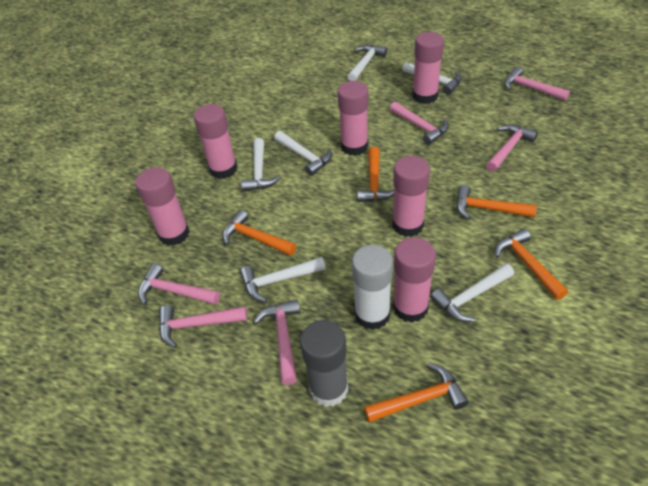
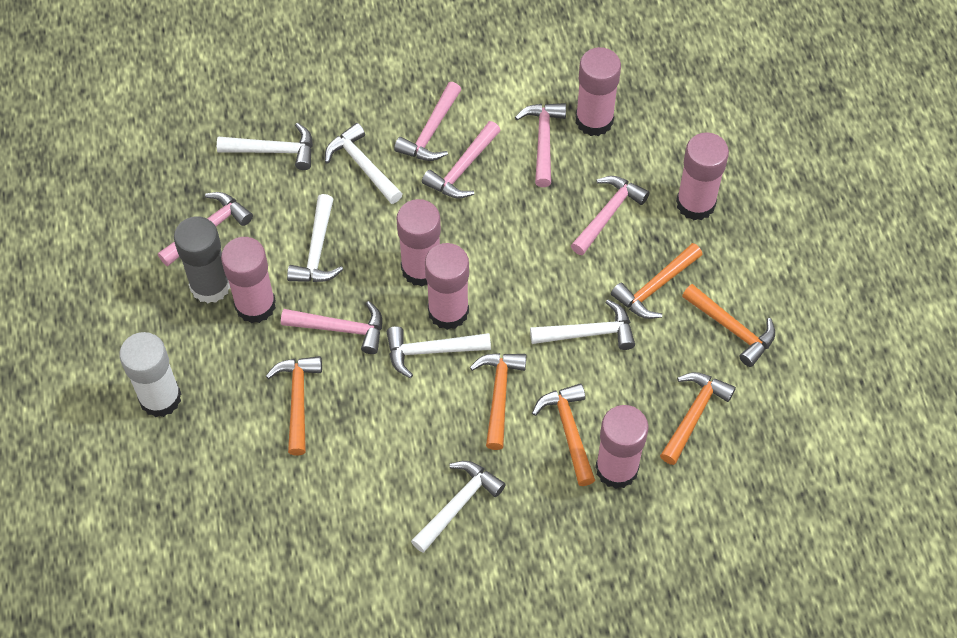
orange hammer: [223,210,297,256] [357,147,394,202] [364,363,469,423] [456,185,537,220] [495,228,568,300] = 5 -> [266,356,322,456] [470,353,526,450] [532,383,595,486] [611,243,702,319] [660,372,736,465] [682,284,775,367] = 6

